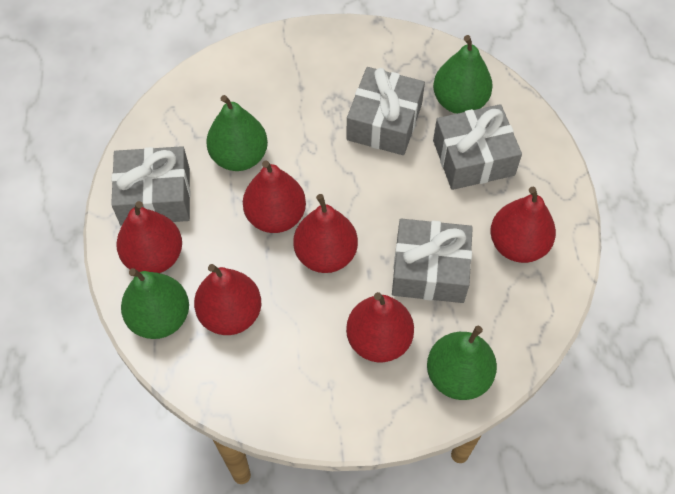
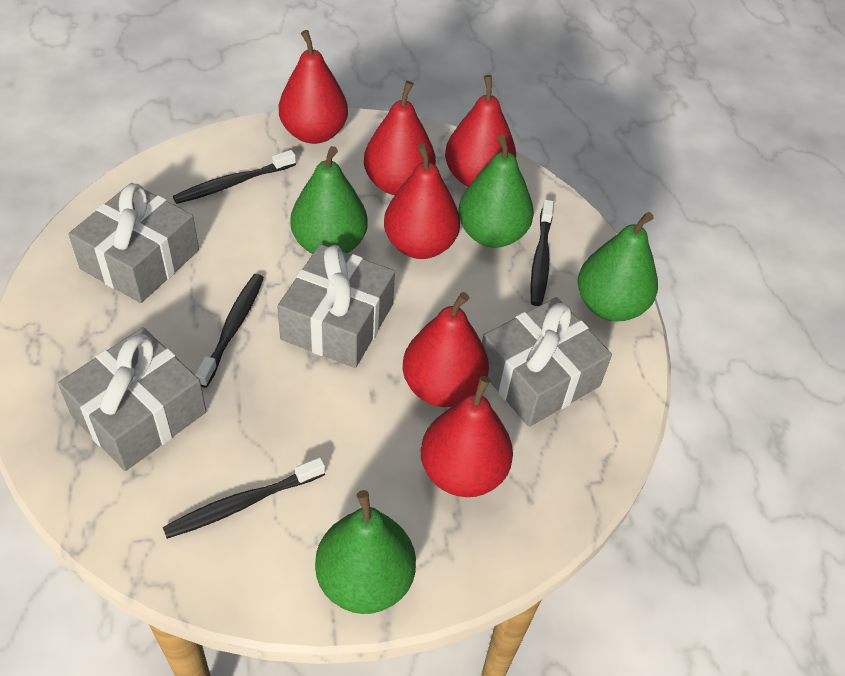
black toothbrush: none = 0 -> [163,457,325,539] [173,150,296,204] [195,274,264,388] [530,200,554,306] = 4

